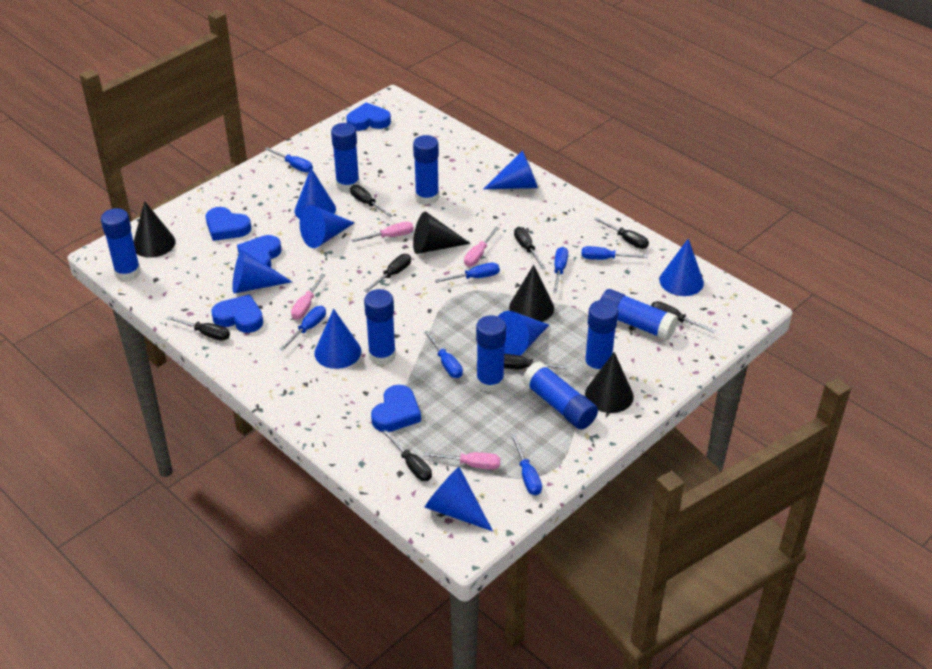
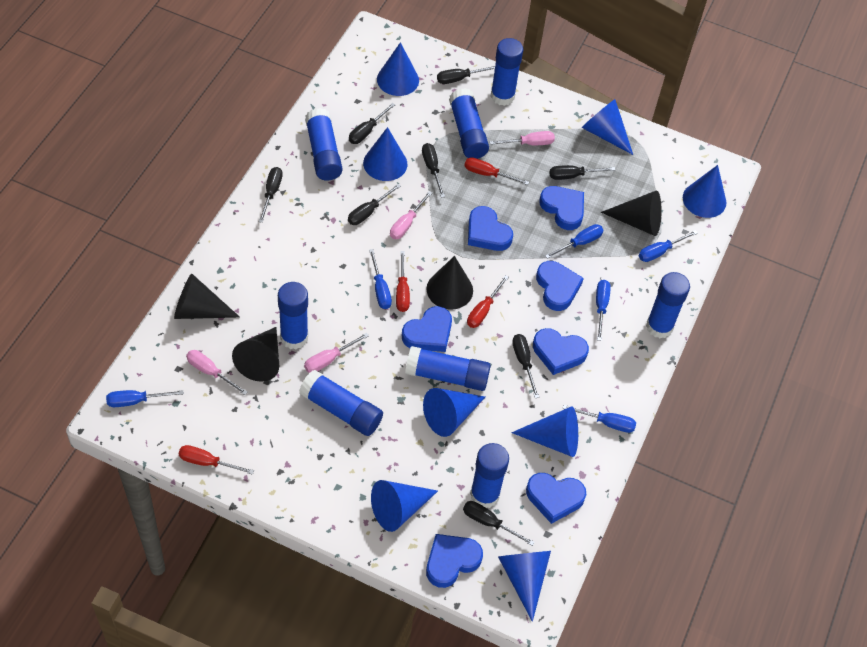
blue heart: [206,207,251,241] [211,294,263,333] [237,235,282,268] [346,102,391,131] [371,385,421,432] = 5 -> [402,306,452,352] [426,534,483,588] [468,206,513,251] [526,473,586,524] [533,328,589,375] [536,261,584,311] [539,186,584,230] = 7
blue screwdriver: [265,147,313,173] [279,306,326,351] [424,331,463,378] [435,263,500,283] [511,435,542,495] [553,247,568,293] [581,246,647,260] = 7 -> [106,390,184,407] [369,249,392,309] [545,224,604,259] [562,405,636,433] [596,280,611,341] [639,230,698,262] = 6
red screwdriver: none = 0 -> [179,445,254,475] [396,251,410,312] [464,157,529,185] [467,275,509,328] = 4

